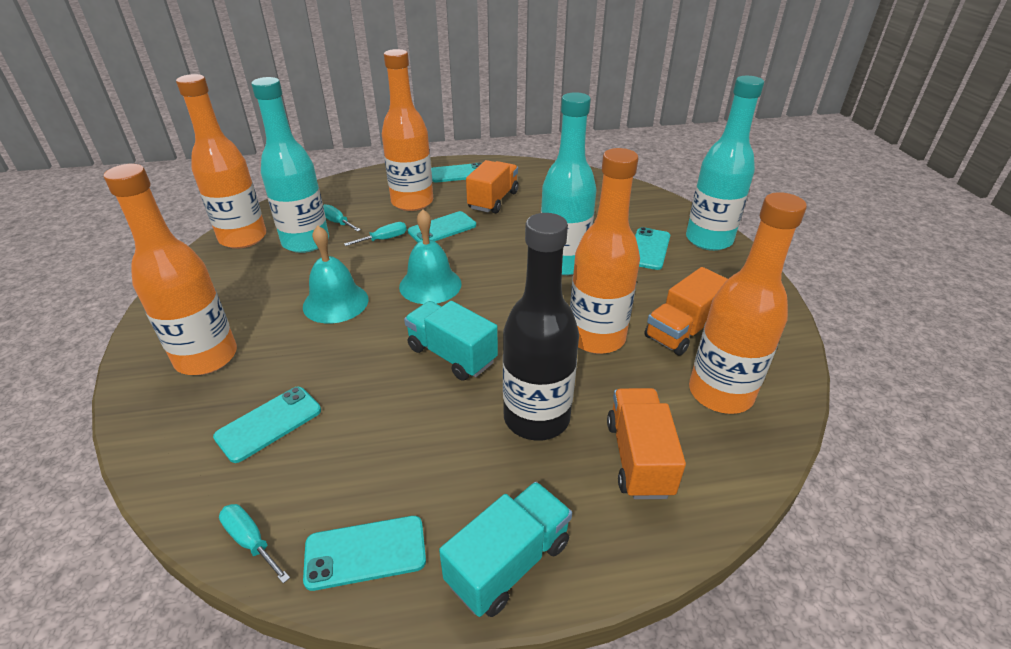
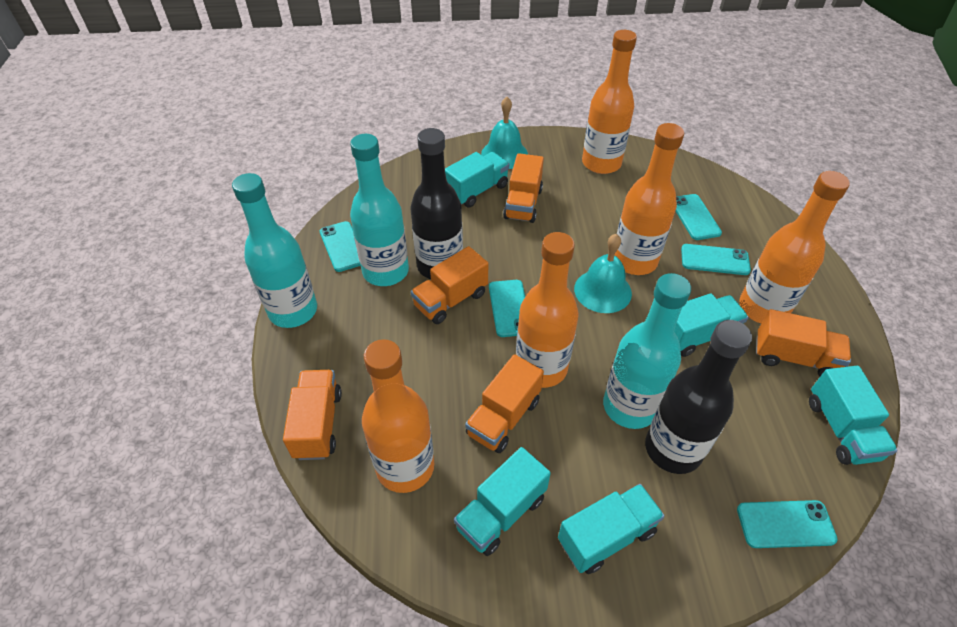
black bottle: [503,213,579,441] = 1 -> [410,128,463,279] [645,320,752,474] = 2
orange truck: [466,160,519,213] [607,388,686,499] [644,267,727,356] = 3 -> [283,370,342,460] [411,246,488,324] [465,354,544,453] [503,153,544,223] [756,309,851,376] = 5
turquoise screwdriver: [219,504,290,584] [323,204,361,232] [344,222,407,246] = 3 -> none = 0
turquoise truck: [404,301,498,380] [439,482,572,617] = 2 -> [445,152,509,208] [454,447,551,556] [558,484,665,574] [674,293,749,357] [809,366,898,465] = 5

